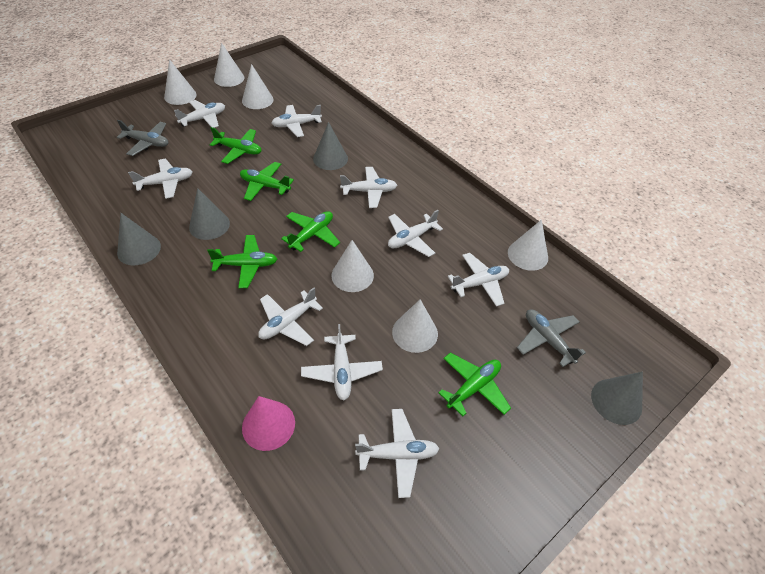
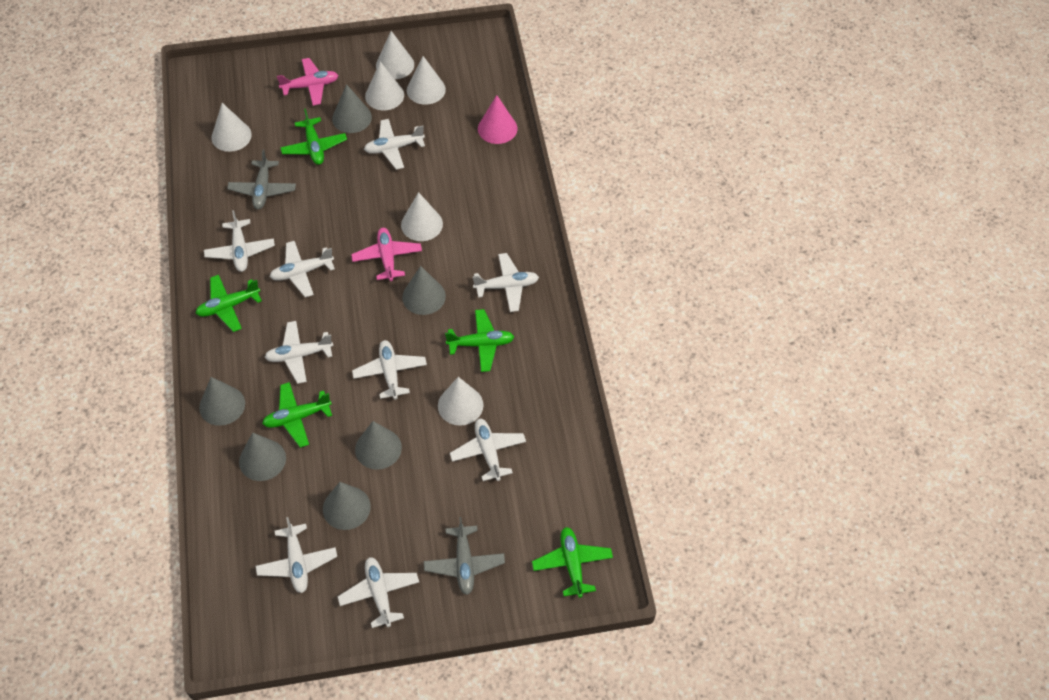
grey cone: [117,213,161,265] [189,188,230,240] [313,122,348,170] [591,371,643,425] = 4 -> [199,377,245,426] [239,433,286,481] [323,482,371,530] [332,84,372,133] [355,421,402,470] [402,266,446,315] = 6
pink plane: none = 0 -> [277,58,339,106] [351,228,422,281] = 2

